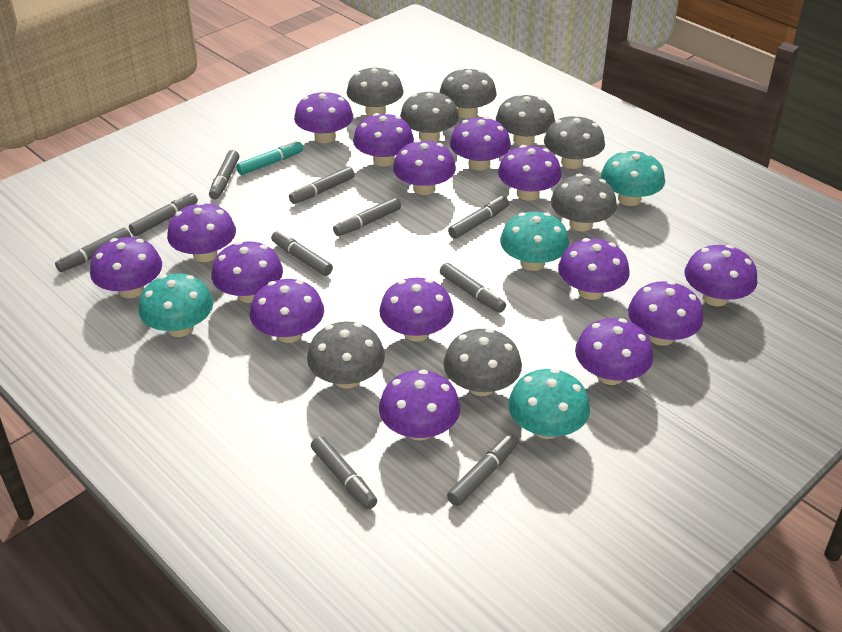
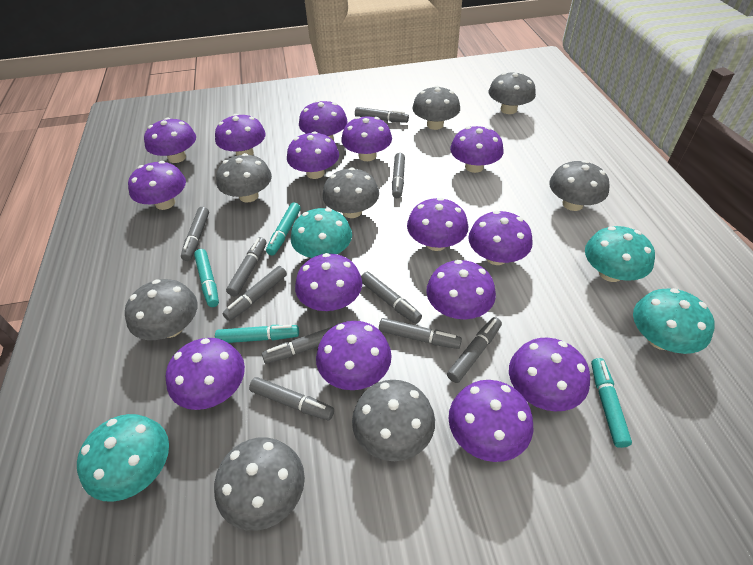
turquoise marker: [236,140,303,175] = 1 -> [194,249,219,307] [215,325,299,343] [266,203,301,256] [591,358,632,448] = 4

